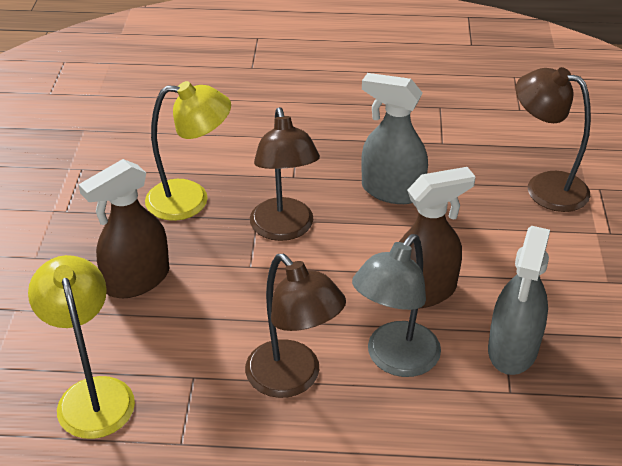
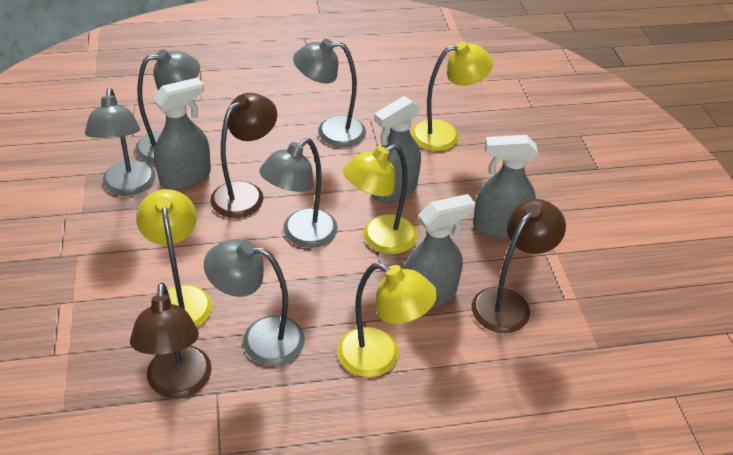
brown spray bottle: [78,159,169,298] [399,167,476,309] = 2 -> none = 0
grey lamp: [352,234,441,377] = 1 -> [85,88,156,196] [135,49,200,164] [204,239,305,366] [259,138,338,248] [293,39,366,147] = 5
grey spray bottle: [361,73,428,204] [488,226,550,375] = 2 -> [153,77,211,190] [371,96,421,203] [403,194,475,308] [473,135,538,238] = 4
yellow lamp: [28,255,135,439] [145,81,231,221] = 2 -> [136,189,212,327] [337,263,437,377] [343,144,417,254] [411,41,493,151] = 4

